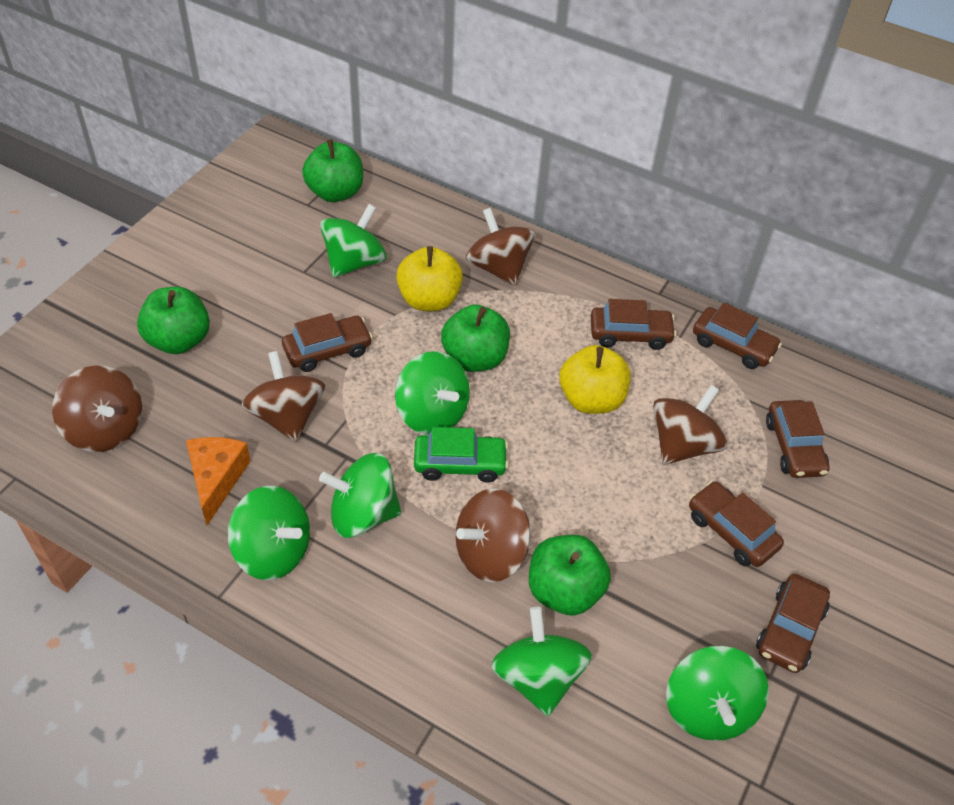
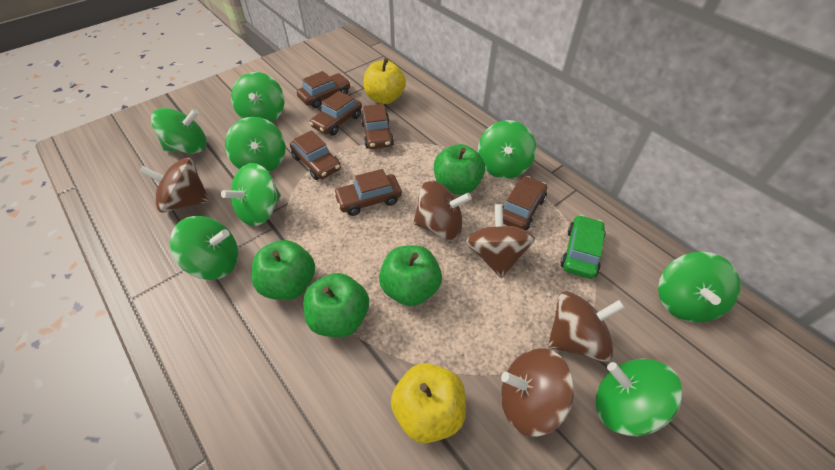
green spinning top: [228,486,310,580] [319,453,402,538] [320,204,387,278] [395,351,470,435] [491,607,592,716] [666,646,768,741] = 6 -> [151,108,207,153] [170,216,238,280] [221,163,281,226] [225,117,286,172] [231,72,284,122] [478,120,536,179] [596,359,682,436] [658,252,741,323] = 8
orange cheese: [186,437,250,525] = 1 -> none = 0

